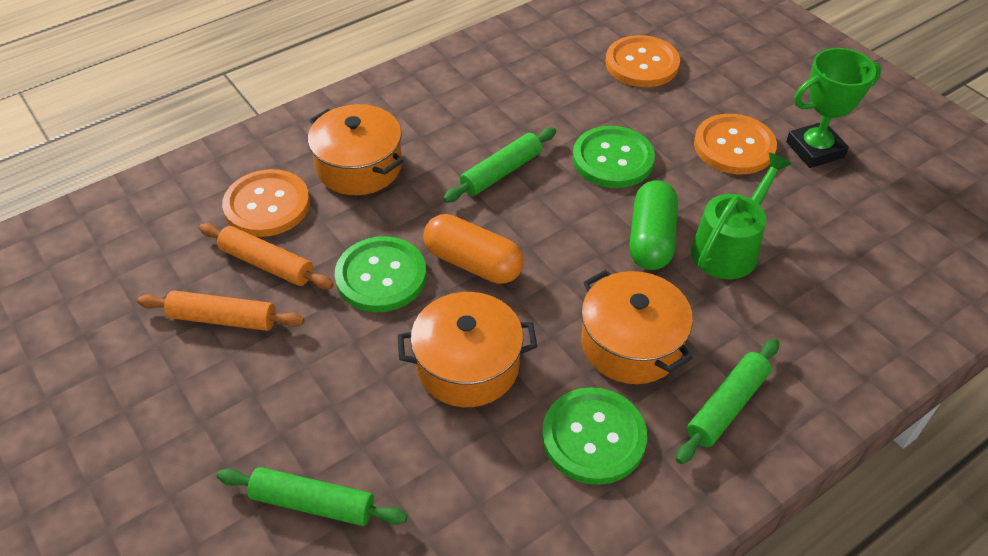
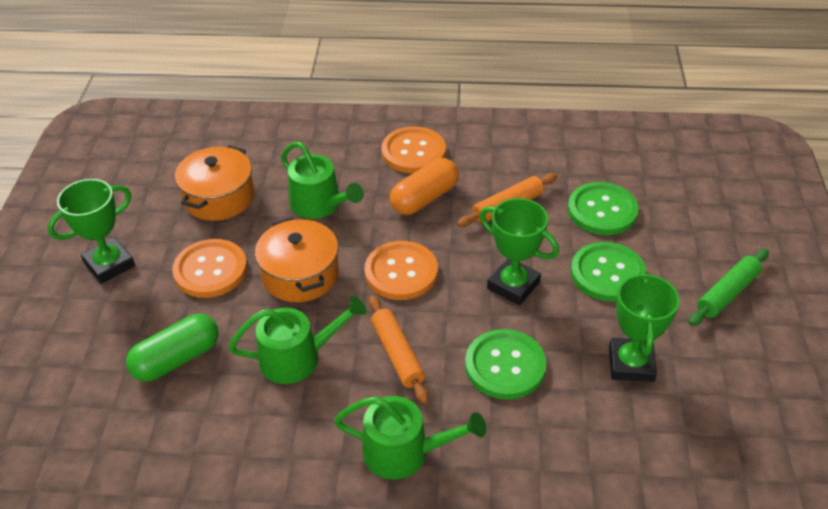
green rolling pin: [217,467,407,526] [443,128,556,203] [676,339,779,464] = 3 -> [689,249,769,326] = 1
green trophy: [786,48,881,168] = 1 -> [47,179,135,284] [480,198,559,305] [609,271,680,382] = 3
green watering can: [691,153,791,280] = 1 -> [228,296,367,384] [281,142,364,219] [334,396,486,480] = 3
orange pot: [308,104,403,195] [398,292,537,407] [581,270,693,384] = 3 -> [175,145,254,221] [255,217,339,302] = 2

